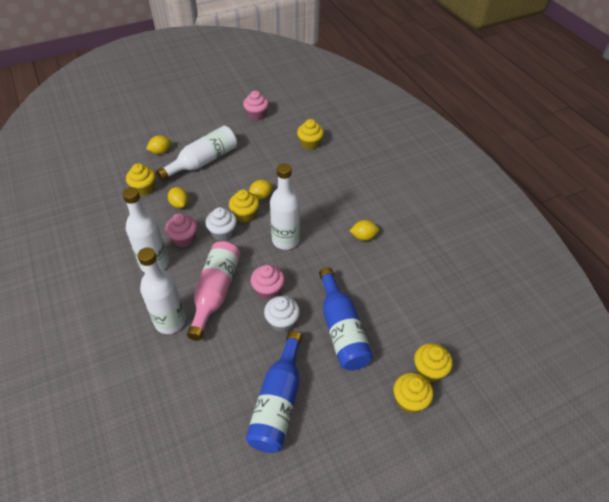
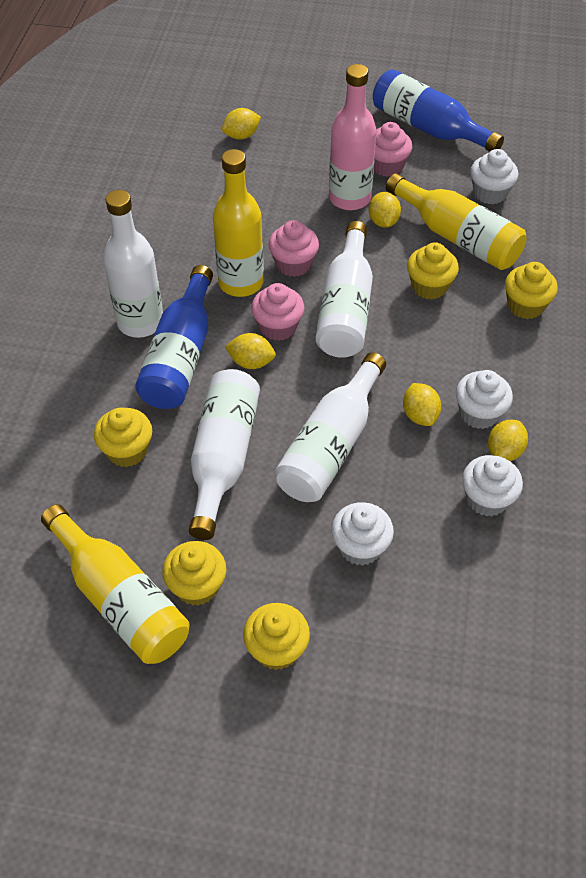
white cupcake: [205,207,237,241] [264,296,300,332] = 2 -> [331,502,394,566] [456,370,513,429] [462,455,523,517] [470,149,518,204] = 4
yellow bottle: none = 0 -> [41,504,190,664] [213,149,264,297] [386,173,527,270] = 3
yellow lemon: [146,135,171,154] [168,187,188,208] [249,180,273,199] [350,220,379,241] = 4 -> [222,108,261,140] [225,333,276,369] [369,192,401,228] [403,383,441,426] [488,420,528,461] = 5

